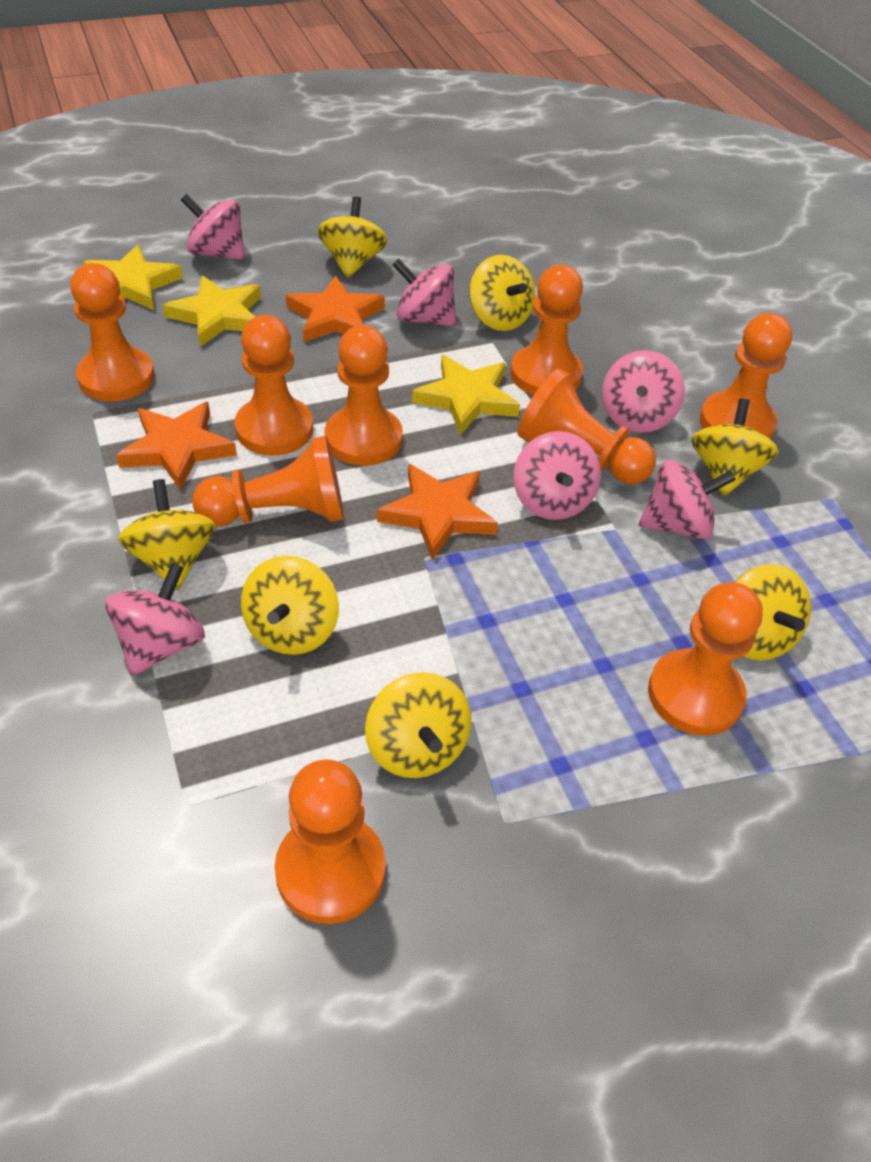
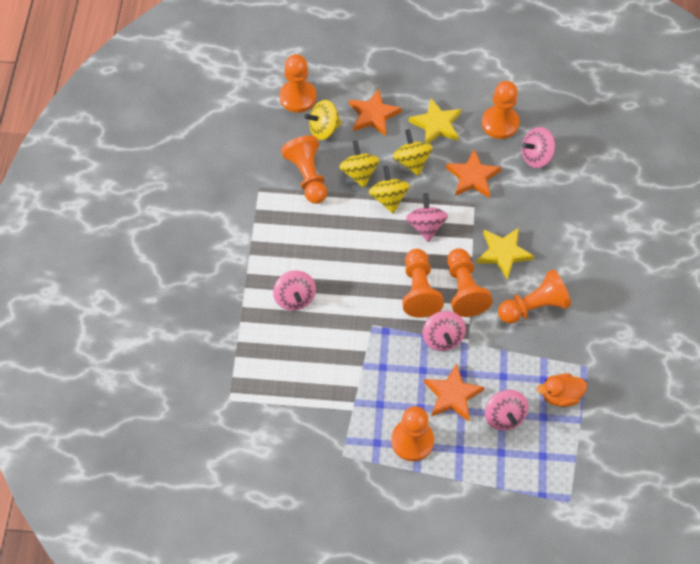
orange duck: none = 0 -> [537,373,587,407] = 1
orange pawn: [70,263,155,401] [192,436,344,526] [235,315,313,455] [275,760,386,924] [325,325,403,466] [510,265,583,395] [517,368,656,484] [648,582,763,735] [700,313,792,439] = 9 -> [280,54,316,113] [281,135,327,204] [391,406,434,461] [402,249,444,318] [447,248,493,317] [482,81,520,139] [498,269,571,324] = 7
pink spinning top: [105,563,205,676] [181,194,246,260] [393,259,456,326] [513,431,601,520] [602,350,685,433] [639,460,736,540] = 6 -> [273,270,316,311] [406,193,448,242] [423,311,466,351] [485,390,528,430] [521,127,555,168] = 5
yellow spinning top: [118,479,216,590] [241,556,339,655] [318,196,387,278] [365,672,472,778] [469,255,535,331] [692,398,779,496] [735,564,811,661] = 7 -> [304,100,342,140] [339,140,380,188] [369,166,410,214] [393,129,433,176] = 4
yellow star: [83,245,183,310] [163,276,261,347] [412,355,520,435] = 3 -> [408,98,461,144] [477,228,534,280] = 2

